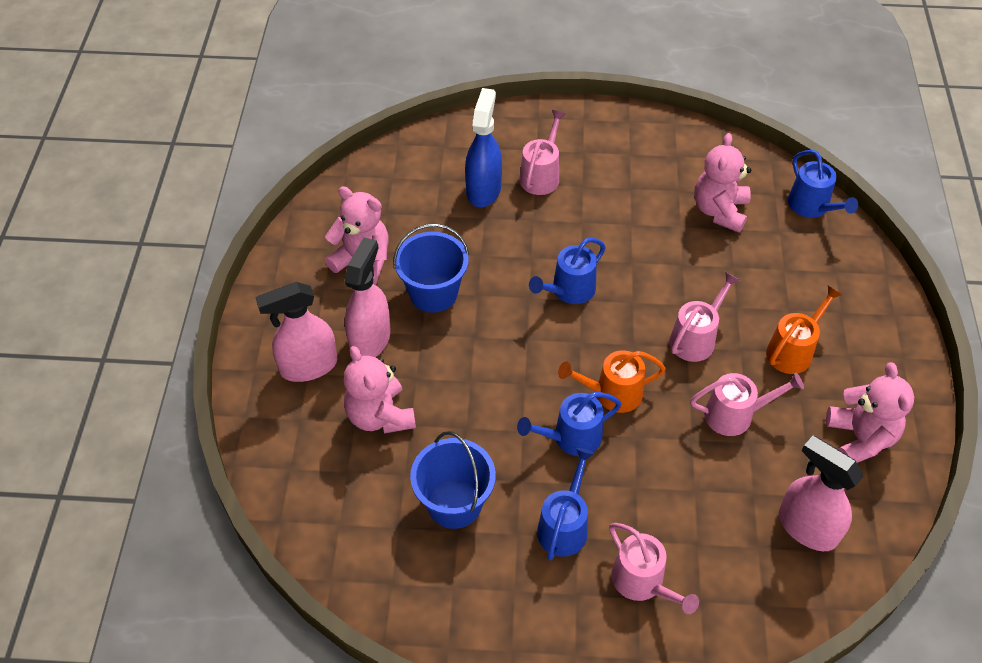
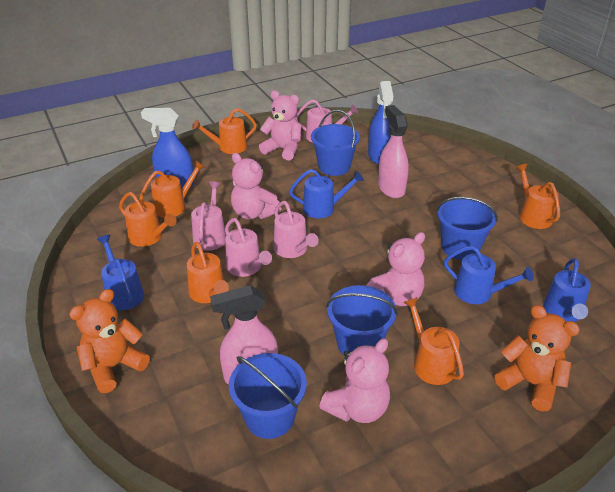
blue bucket: [393,224,469,313] [410,431,496,529] = 2 -> [229,353,307,439] [311,110,360,176] [326,285,398,355] [436,197,498,260] = 4
blue spray bottle: [465,88,502,207] = 1 -> [141,108,194,189] [368,81,393,164] = 2
orange teddy bear: none = 0 -> [69,289,150,393] [494,305,580,411] = 2
orange watering can: [558,350,666,413] [766,286,842,374] = 2 -> [119,192,177,247] [139,160,205,218] [187,242,229,303] [192,108,257,154] [403,297,464,385] [516,164,560,229] = 6
pink spray bottle: [255,282,337,382] [344,238,391,357] [779,436,863,551] = 3 -> [210,285,278,385] [378,105,409,198] = 2

